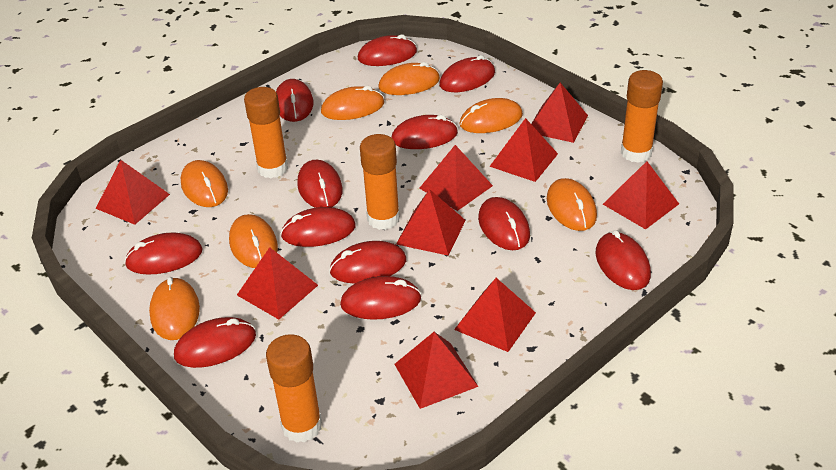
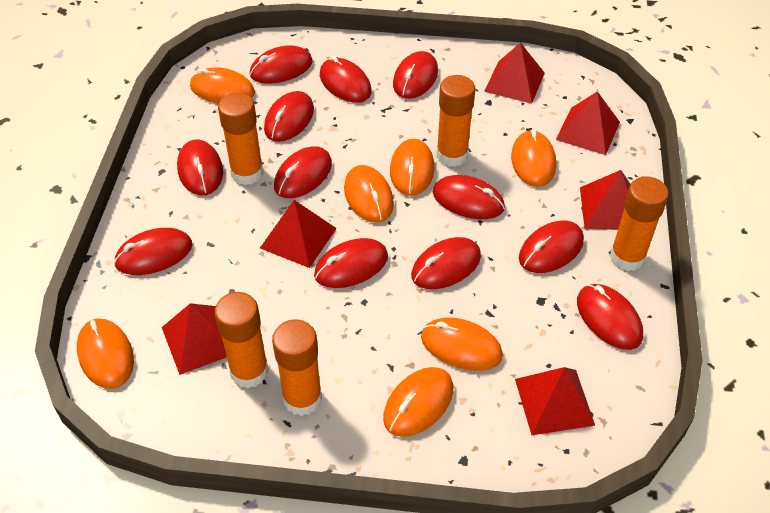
orange glue stick: [244,87,288,178] [266,334,322,443] [360,134,400,230] [621,70,663,163] = 4 -> [215,292,269,388] [218,93,264,185] [272,319,322,416] [437,75,475,167] [610,176,669,271] = 5
red pyramid: [96,160,170,225] [237,247,318,319] [394,332,479,409] [396,189,466,256] [419,145,493,211] [454,278,536,352] [489,118,558,182] [531,83,588,143] [603,161,679,229] = 9 -> [162,303,227,375] [260,200,337,268] [484,42,545,104] [515,367,595,435] [556,91,620,155] [580,170,630,230] = 6

